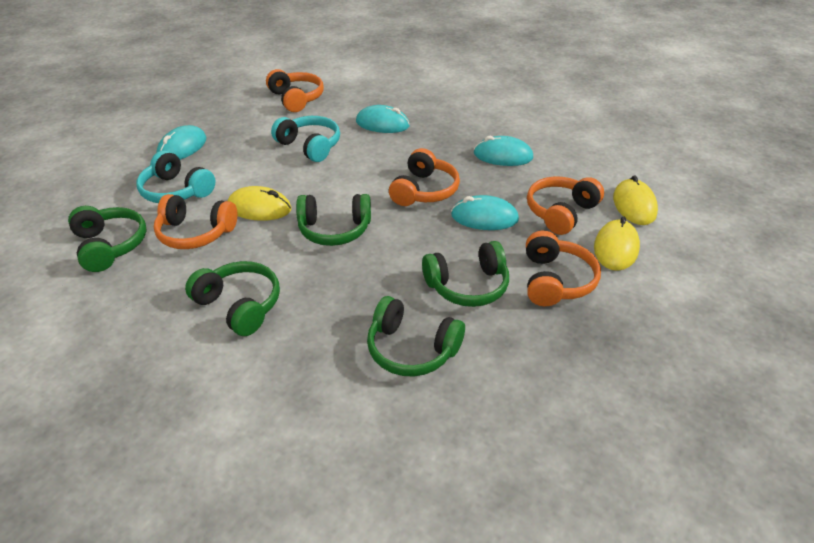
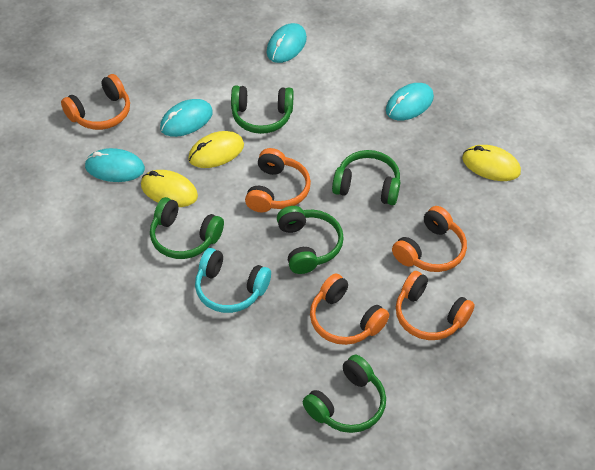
turquoise headphones: [136,150,216,203] [271,116,340,162] = 2 -> [195,248,271,313] = 1

